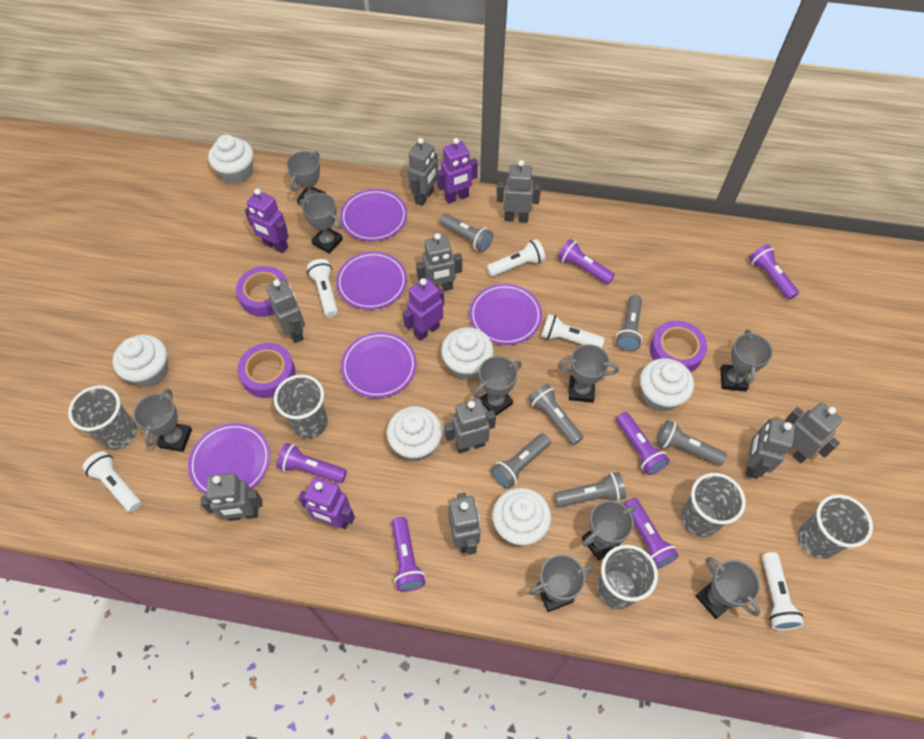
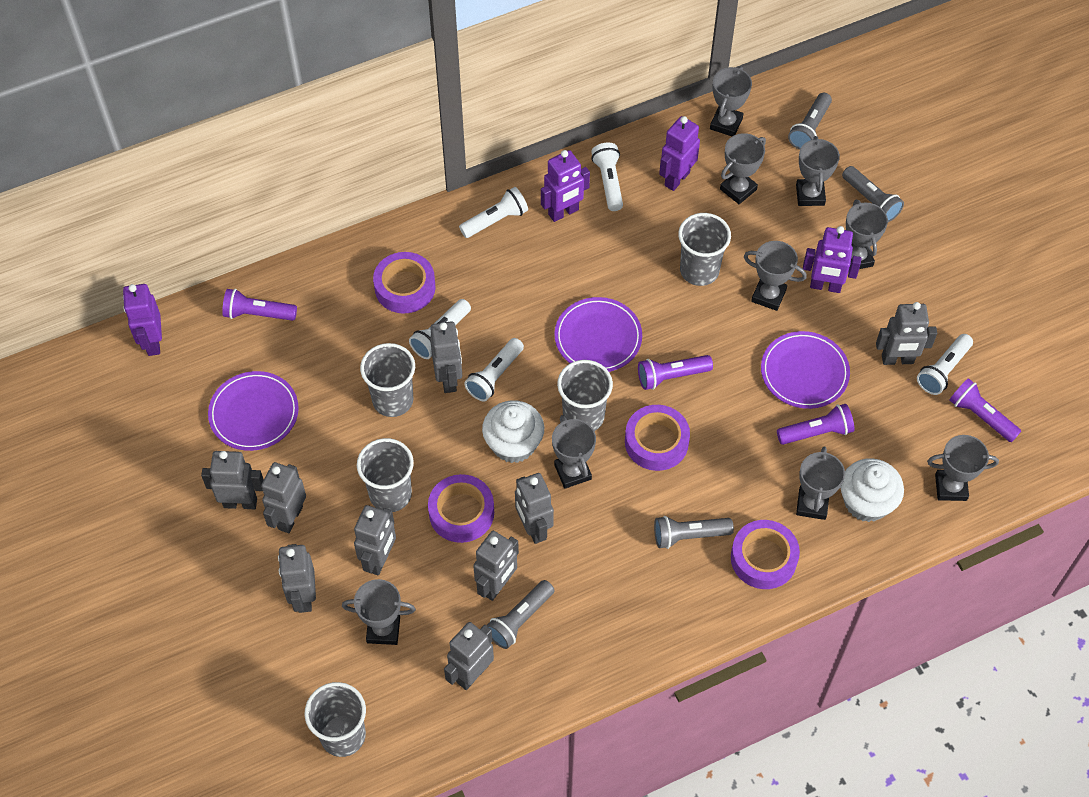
grey flashlight: [439,214,493,252] [491,433,551,489] [528,384,583,445] [554,472,626,507] [616,295,643,351] [657,420,727,466] = 6 -> [486,580,555,649] [654,516,734,549] [788,93,832,149] [842,166,904,222] = 4
purple flashlight: [277,443,347,483] [392,517,425,592] [558,239,615,284] [616,412,670,475] [624,498,679,569] [749,244,799,300] = 6 -> [222,289,297,321] [638,355,713,390] [777,404,854,445] [950,378,1021,442] = 4
purple plate: [188,423,270,495] [336,252,407,310] [340,189,407,241] [341,332,417,398] [470,284,542,345] = 5 -> [208,371,299,451] [555,297,642,372] [761,331,850,409] = 3
purple tape: [236,266,288,317] [237,343,296,398] [650,321,707,372] = 3 -> [373,252,436,314] [428,474,494,543] [625,405,690,471] [731,520,800,589] = 4
white cupcake: [112,334,168,387] [208,135,253,184] [387,406,442,461] [441,327,493,380] [492,488,551,546] [640,358,694,412] = 6 -> [482,400,544,463] [841,458,904,522] = 2

